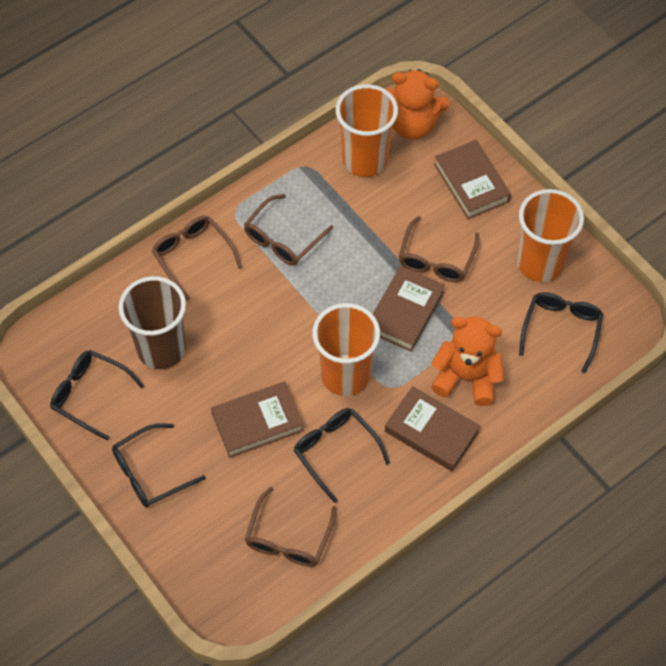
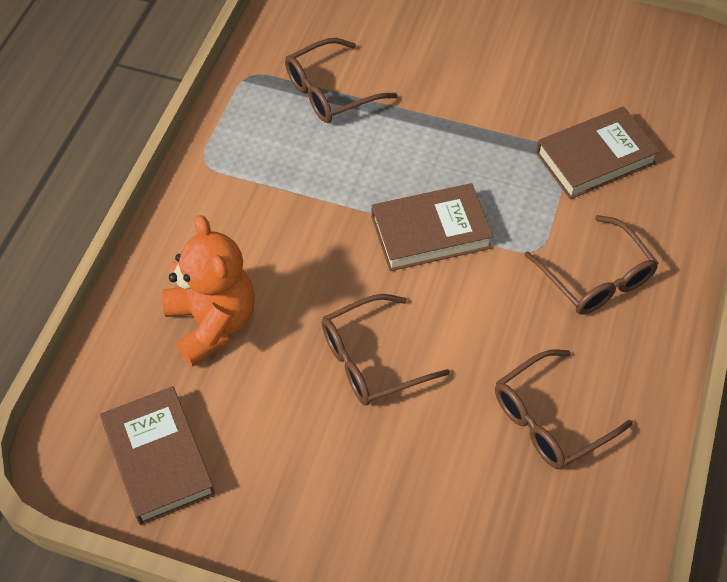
black glasses: [50,350,144,441] [112,423,206,508] [293,408,390,503] [519,292,603,373] = 4 -> none = 0
brown book: [211,381,304,458] [373,266,445,352] [385,386,480,471] [434,140,511,219] = 4 -> [100,386,215,525] [371,183,494,271] [536,106,660,199] = 3
brown cup: [118,276,186,369] = 1 -> none = 0
orange cup: [312,303,380,396] [336,84,398,177] [517,189,584,282] = 3 -> none = 0
orange teddy bear: [385,69,449,139] [431,316,504,406] = 2 -> [162,215,255,367] = 1

